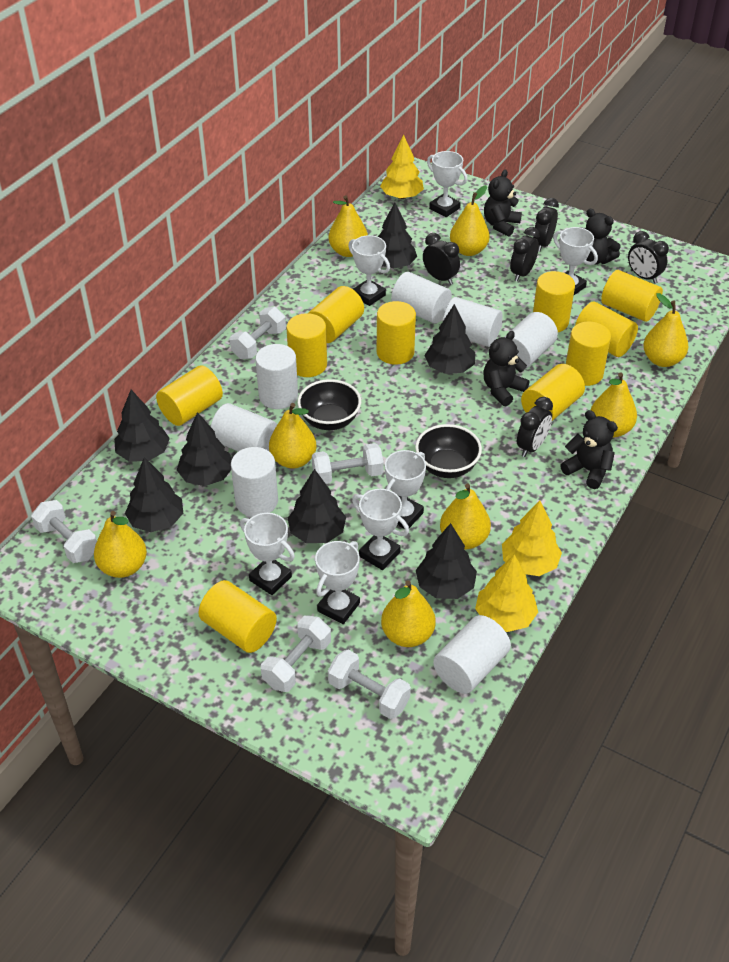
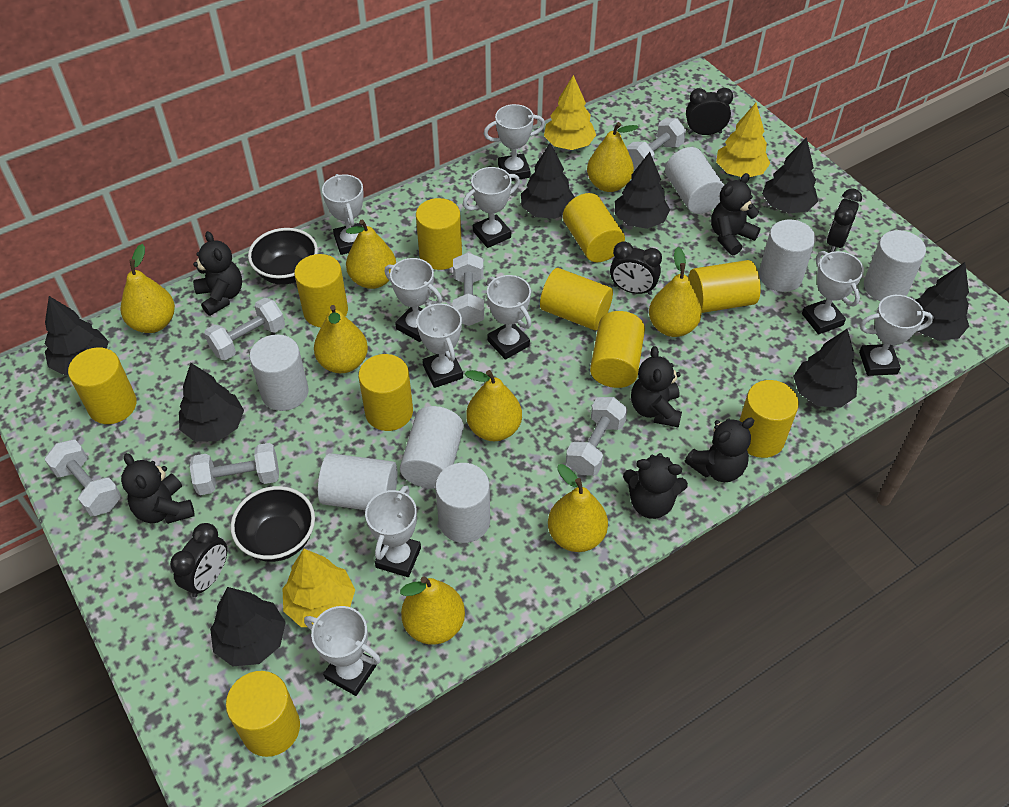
black clock: [423,233,460,285] [510,227,540,281] [517,397,553,457] [533,198,559,252] [628,231,669,284] = 5 -> [170,523,227,597] [610,241,662,295] [686,88,733,135] [827,188,862,252] = 4
black teddy bear: [483,331,529,406] [484,169,522,236] [560,410,618,489] [584,209,621,265] = 4 -> [121,453,195,524] [193,231,242,316] [623,453,688,519] [631,346,682,428] [685,418,754,482] [711,173,760,256] = 6
black tree: [114,390,170,461] [125,457,183,532] [177,412,232,486] [288,469,346,543] [378,203,417,268] [416,523,477,599] [424,304,475,374] = 7 -> [45,296,109,375] [179,363,244,442] [210,587,286,666] [521,143,575,219] [615,152,670,229] [762,137,818,213] [793,329,858,408] [915,262,969,341] = 8
white dumbbell: [31,500,97,563] [230,307,286,359] [261,615,331,692] [312,443,384,484] [328,650,411,719] = 5 -> [44,440,121,516] [190,443,279,495] [204,298,285,360] [453,253,484,326] [566,397,627,476] [627,118,686,171] = 6
white trophy: [240,513,295,595] [315,541,360,624] [348,235,390,306] [352,489,409,570] [385,450,426,528] [427,151,467,217] [553,227,598,295] = 7 -> [304,606,381,696] [322,174,364,255] [365,486,421,577] [384,258,442,342] [417,303,463,388] [463,167,520,248] [484,104,545,181] [487,275,531,360] [802,251,864,334] [859,295,934,376] = 10

